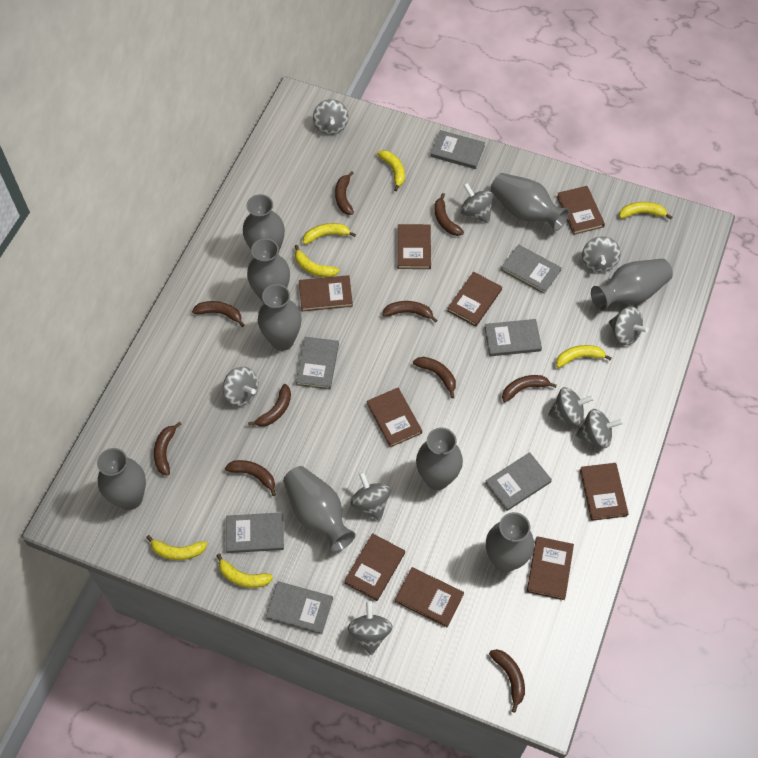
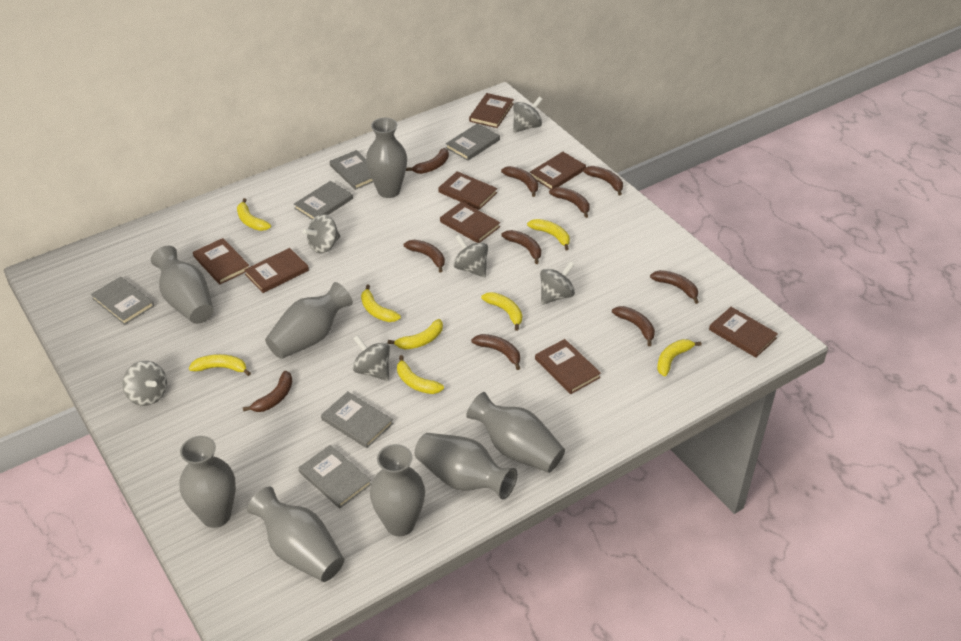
brown book: [299,275,353,311] [344,533,405,601] [367,388,422,448] [395,567,464,628] [398,224,431,269] [447,272,502,327] [527,536,574,600] [557,186,605,235] [580,463,629,521] = 9 -> [193,238,249,285] [244,248,309,293] [438,171,497,210] [440,202,500,243] [469,93,514,128] [530,152,586,189] [535,339,601,394] [709,307,778,358] = 8
grey book: [226,512,284,553] [265,581,333,635] [296,337,339,390] [430,130,485,169] [484,319,542,356] [485,452,552,511] [501,244,561,294] = 7 -> [91,277,154,325] [294,181,353,220] [298,445,371,508] [321,392,393,448] [330,150,373,190] [445,123,500,161] = 6
grey spinning top: [223,367,259,406] [313,99,348,135] [348,601,393,655] [351,472,390,521] [461,183,493,223] [548,387,594,426] [575,409,623,448] [582,236,621,272] [609,306,649,345] = 9 -> [122,361,167,406] [303,214,340,253] [353,335,390,381] [454,234,488,278] [513,97,543,133] [540,261,575,305] = 6
grey vase: [97,448,146,510] [243,194,285,254] [247,238,290,303] [258,284,302,351] [283,466,356,552] [416,428,463,490] [486,512,534,572] [491,173,569,231] [591,259,673,311] = 9 -> [151,246,214,324] [179,436,236,528] [247,487,344,582] [265,282,353,359] [366,118,407,198] [370,444,425,536] [415,433,517,499] [466,392,565,473] = 8
yellow banana: [146,535,207,560] [216,553,273,588] [295,245,339,277] [303,223,356,244] [377,150,405,191] [556,345,611,368] [619,202,672,220] = 7 -> [189,354,251,376] [237,198,271,231] [361,285,401,322] [388,319,443,349] [397,355,444,394] [481,292,522,331] [527,219,570,250] [657,339,702,376] = 8

